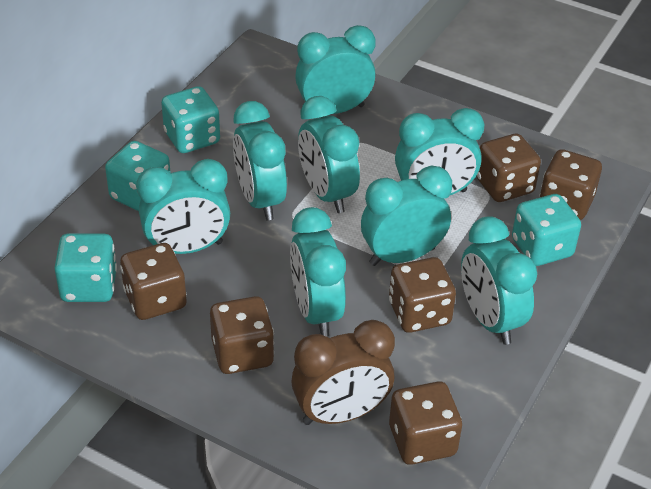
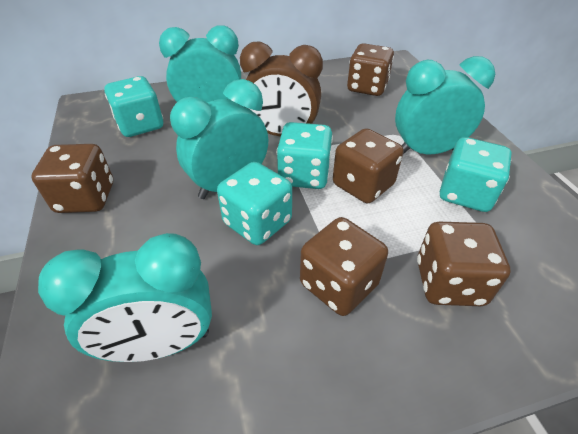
brown dice: [120,243,187,320] [210,296,274,374] [389,257,456,333] [389,382,462,465] [476,134,541,202] [539,149,602,220] = 6 -> [31,144,113,213] [300,217,388,316] [333,128,404,203] [347,43,394,96] [417,222,511,306] = 5
turquoise clock: [136,159,230,254] [233,101,287,220] [290,207,346,337] [295,25,376,114] [298,96,360,213] [361,166,452,266] [395,108,484,196] [461,216,537,345] = 8 -> [38,233,212,362] [159,25,241,102] [170,79,268,199] [395,56,495,154] = 4

